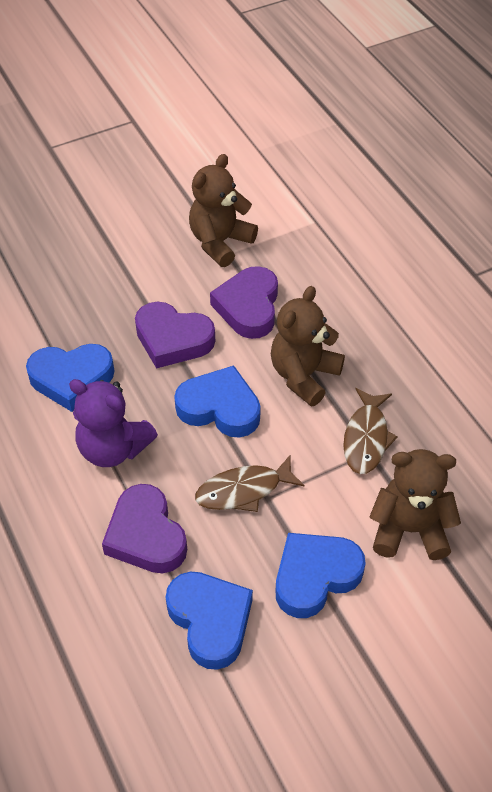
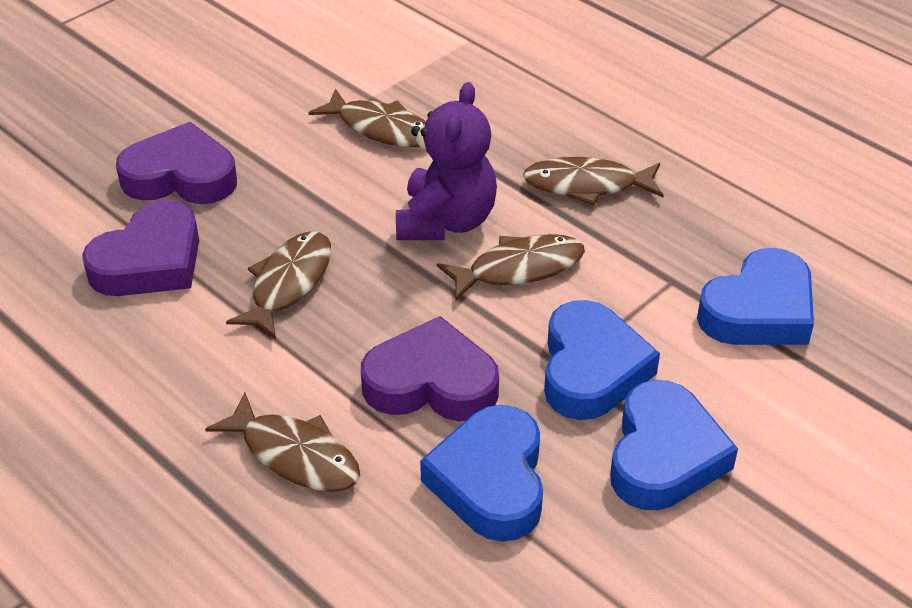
brown fish: [195,455,304,512] [343,388,398,474] = 2 -> [205,392,360,492] [226,231,331,339] [309,88,426,147] [437,234,585,301] [523,157,664,206] = 5
brown teddy bear: [189,154,258,267] [271,286,345,406] [369,449,461,560] = 3 -> none = 0

